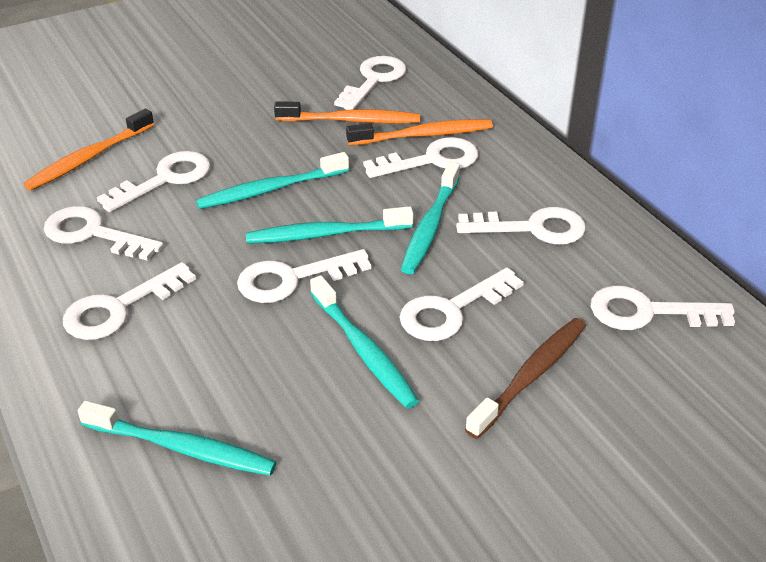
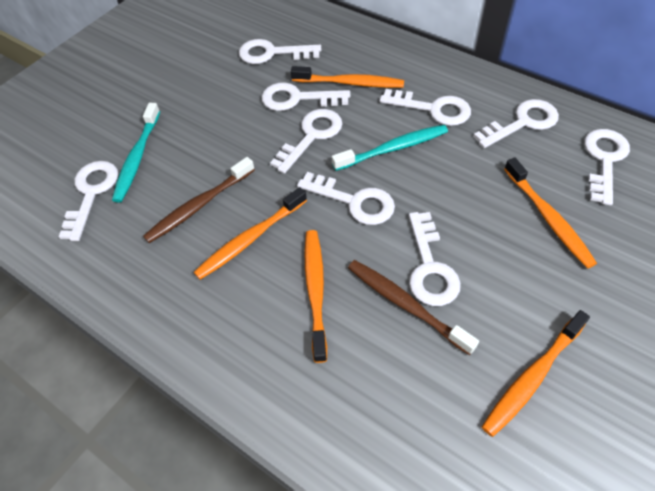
brown toothbrush: [465,318,586,439] = 1 -> [143,157,255,243] [348,260,479,355] = 2
orange toothbrush: [23,109,154,191] [274,101,420,123] [346,119,493,145] = 3 -> [194,187,307,280] [291,66,404,88] [305,230,327,363] [482,310,590,437] [504,158,597,269] = 5
turquoise toothbrush: [78,401,276,476] [196,152,349,209] [246,206,413,244] [310,275,419,409] [401,162,460,274] = 5 -> [112,102,160,203] [332,125,448,171] = 2

